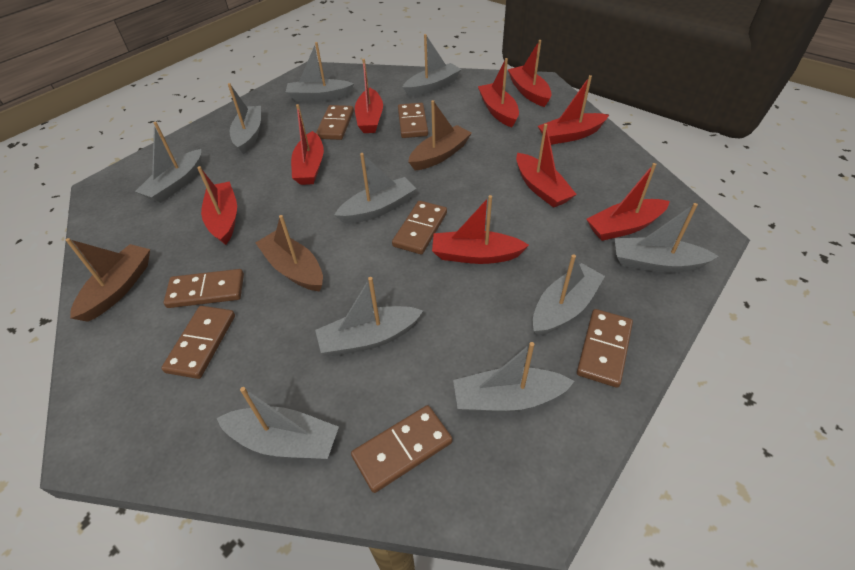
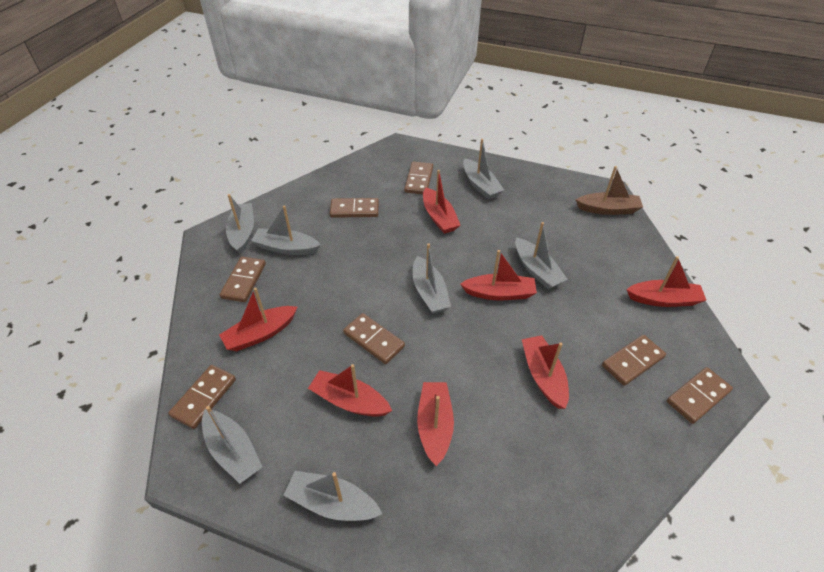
brown boat: [66,238,150,322] [255,215,323,292] [408,100,472,171] = 3 -> [576,166,643,215] = 1
grey boat: [135,122,201,203] [216,387,339,459] [228,83,261,155] [286,42,354,102] [315,277,423,356] [334,153,417,224] [403,34,462,96] [453,342,575,412] [533,254,605,336] [615,203,719,273] = 10 -> [202,406,262,484] [226,194,254,254] [251,205,321,255] [283,471,382,521] [413,243,451,314] [463,139,504,200] [515,222,568,289] = 7
red boat: [197,166,237,245] [291,104,324,185] [355,59,383,133] [432,195,529,264] [478,58,519,127] [508,40,552,107] [516,124,577,208] [538,75,609,145] [586,163,670,241] = 9 -> [219,288,297,351] [308,364,392,417] [417,382,454,466] [423,170,461,234] [460,250,537,300] [522,335,569,409] [626,256,706,307] = 7

